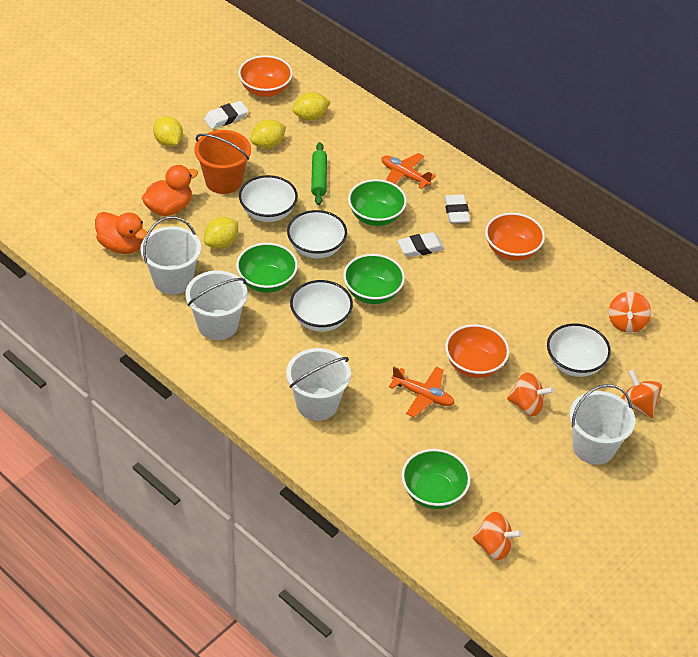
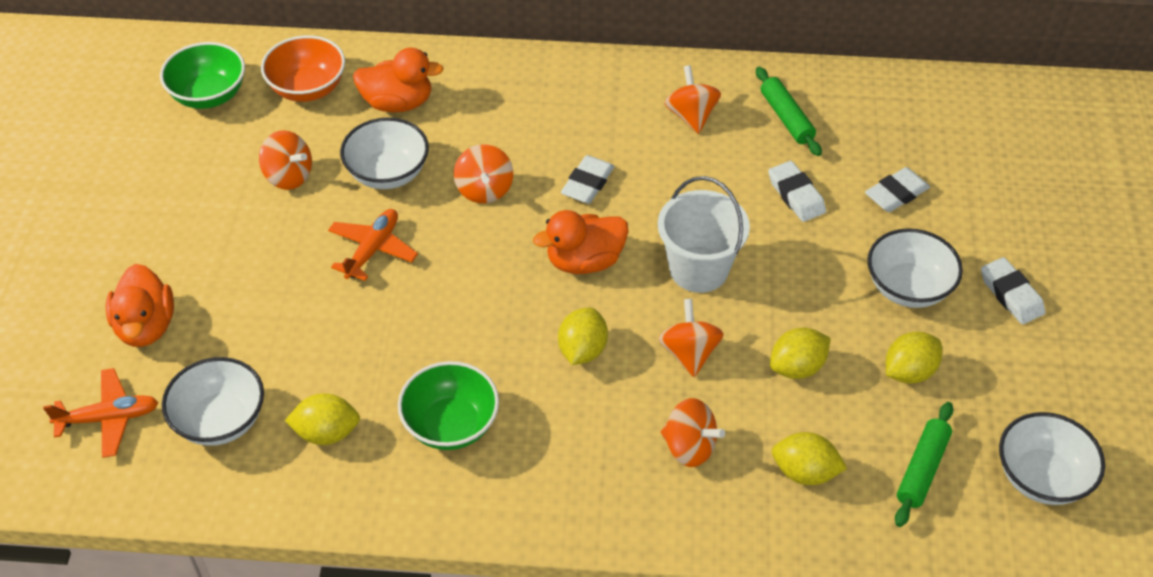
green bowl: [236,243,298,293] [343,254,405,304] [348,179,407,226] [402,449,471,509] = 4 -> [160,42,245,109] [398,361,499,450] = 2
green rolling pin: [311,142,327,205] = 1 -> [756,67,822,156] [895,402,953,527] = 2
orange bowl: [238,55,293,97] [445,324,509,378] [485,213,545,261] = 3 -> [261,35,345,102] = 1
orange bucket: [194,130,251,194] = 1 -> none = 0
orange duck: [95,212,148,254] [142,165,198,216] = 2 -> [106,264,174,347] [353,48,444,112] [533,210,629,274] = 3
orange spinning top: [472,512,522,560] [507,372,554,416] [609,291,651,333] [622,370,662,418] = 4 -> [259,130,312,190] [454,144,513,203] [658,299,724,377] [661,398,725,467] [664,65,721,134] = 5
white bucket: [140,216,201,294] [186,271,248,340] [286,348,351,421] [569,384,635,465] = 4 -> [658,176,750,293] = 1
white eraser: [204,101,248,129] [397,232,445,257] [444,195,470,223] = 3 -> [561,155,615,204] [768,161,826,222] [865,167,930,212] [981,257,1045,324] = 4
yellow lemon: [153,116,183,147] [204,217,238,249] [250,119,286,149] [292,92,330,120] = 4 -> [285,393,360,445] [558,308,608,365] [770,328,831,379] [772,432,847,485] [886,331,942,384] = 5

